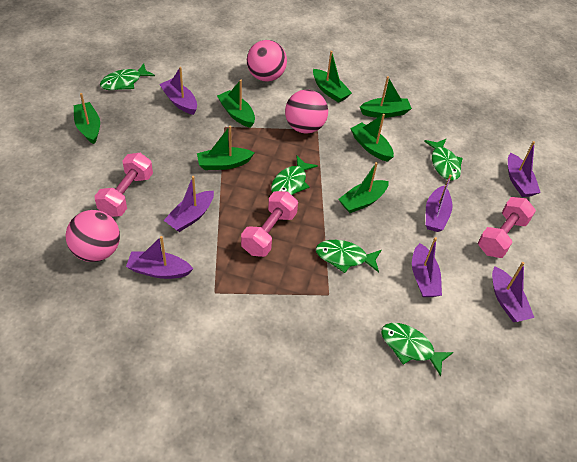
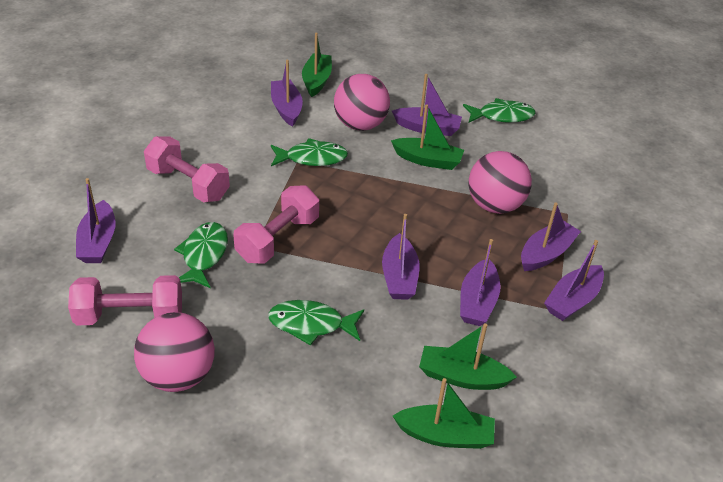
green boat: [74,93,100,144] [197,126,254,170] [217,80,255,128] [313,51,352,103] [338,162,389,213] [350,114,394,162] [360,76,412,118] = 7 -> [302,33,332,97] [391,104,464,170] [393,378,495,449] [419,323,517,390] = 4
green fish: [100,63,155,90] [271,156,318,195] [316,240,382,273] [381,323,453,376] [424,139,463,181] = 5 -> [174,222,228,288] [268,300,364,345] [271,138,348,166] [463,98,535,123] = 4

